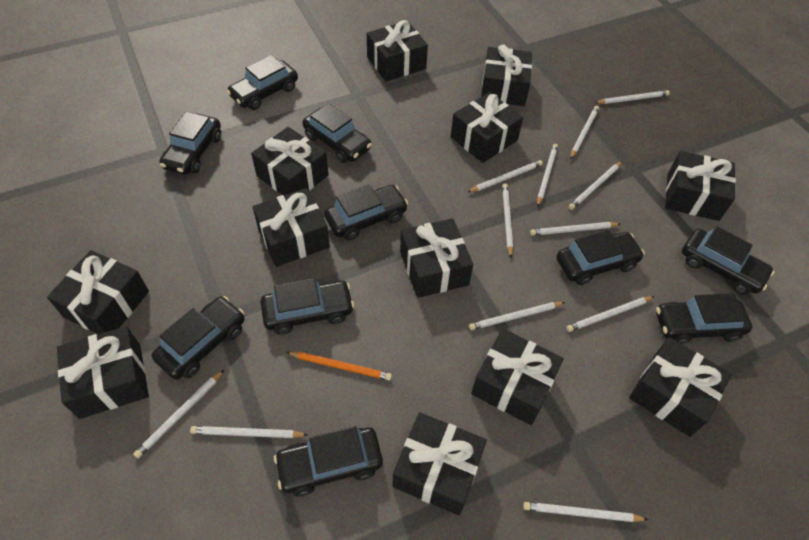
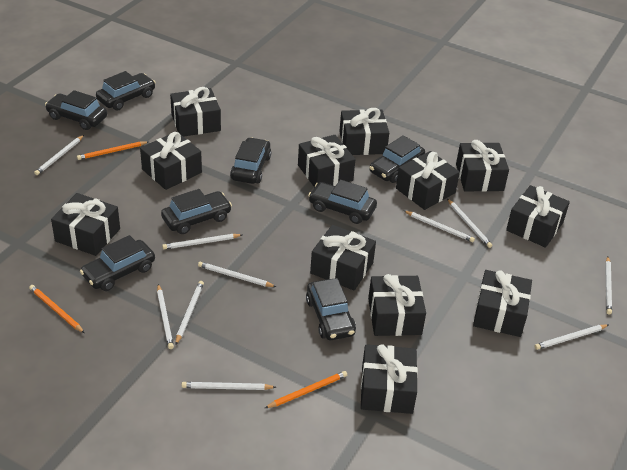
black car: [152,296,245,380] [159,111,221,175] [227,55,298,110] [261,278,354,335] [274,426,383,497] [302,103,372,163] [324,184,408,241] [556,230,645,285] [656,293,752,345] [682,226,775,295] = 10 -> [45,90,107,130] [80,235,155,291] [96,71,156,111] [161,189,232,234] [230,137,271,184] [306,278,356,340] [308,180,377,224] [369,135,425,183] = 8
orange pencil: [287,352,392,380] = 1 -> [29,285,84,333] [77,141,148,160] [265,371,347,408] = 3
white pencil: [133,370,224,458] [190,426,308,438] [468,160,543,192] [469,302,565,330] [502,183,513,257] [523,502,648,522] [530,222,620,236] [537,144,558,207] [566,296,655,332] [569,161,622,210] [570,106,599,159] [595,90,670,104] = 12 -> [34,135,84,175] [157,284,174,349] [162,234,242,249] [175,281,204,345] [181,382,276,390] [198,262,276,287] [404,211,475,242] [447,199,492,248] [534,324,608,350] [605,257,612,315] = 10

